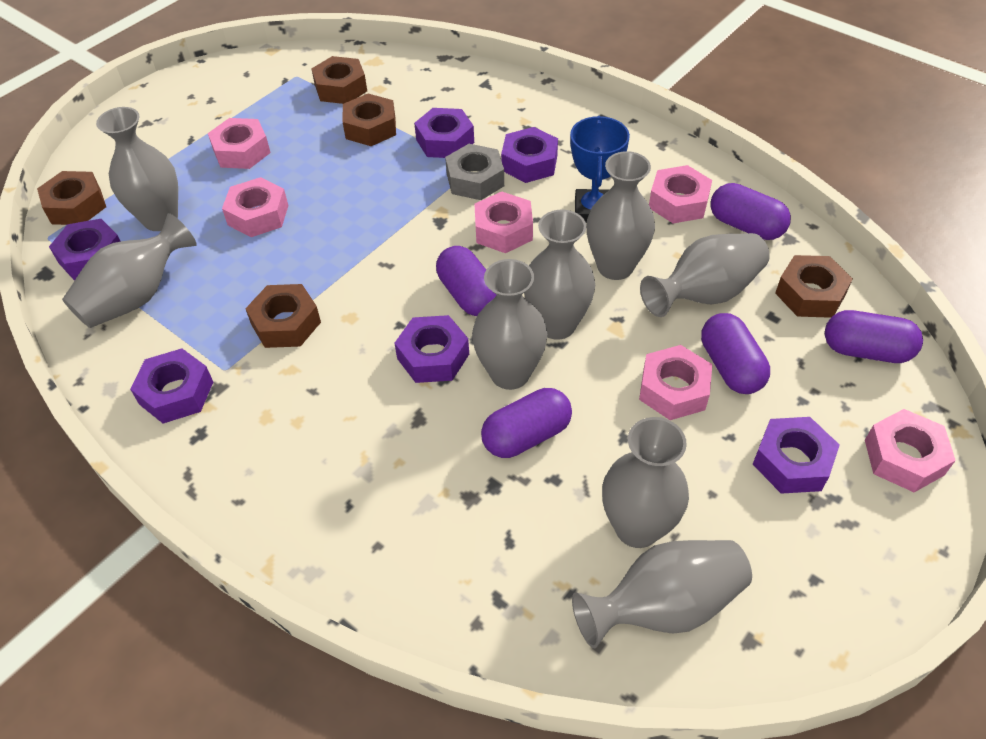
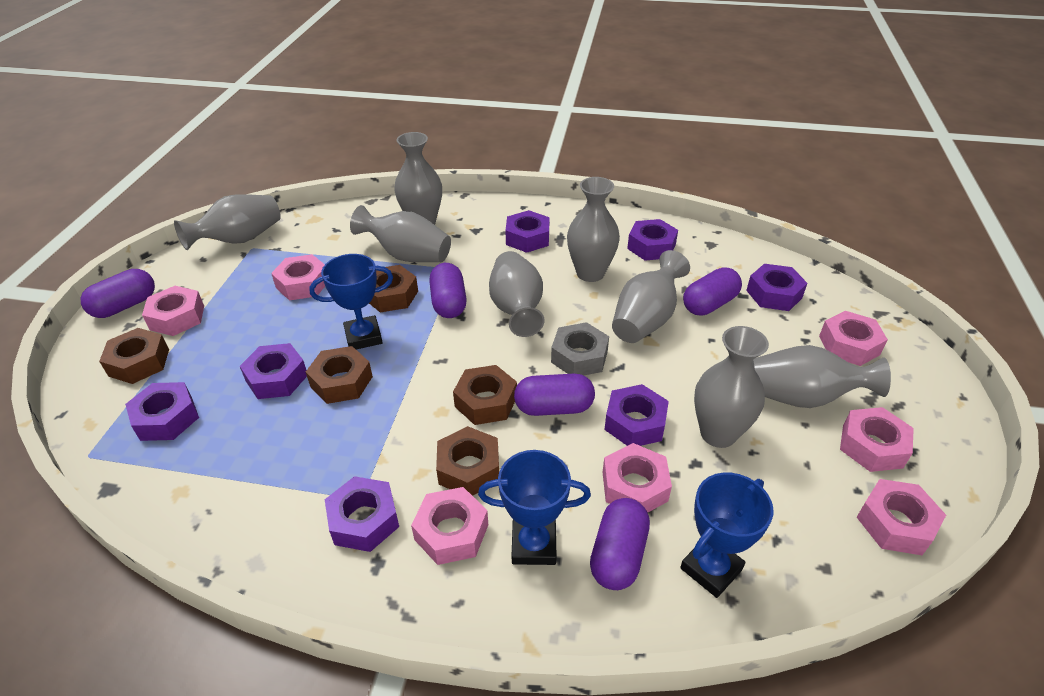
blue trophy: [570,116,630,223] = 1 -> [309,254,393,350] [478,450,591,565] [680,472,773,598] = 3
pink nut: [208,118,271,169] [222,177,289,237] [474,191,533,253] [639,345,712,420] [649,165,712,223] [865,409,956,492] = 6 -> [142,286,204,336] [271,254,325,300] [411,487,488,565] [602,443,672,512] [819,311,888,366] [840,407,914,472] [857,479,946,555] = 7
purple nut: [49,219,121,280] [130,348,213,423] [395,315,469,383] [414,108,474,158] [501,127,558,183] [753,417,840,494] = 6 -> [125,382,199,441] [240,343,307,399] [325,476,399,552] [505,210,550,253] [605,384,669,446] [627,219,678,261] [746,264,808,311] = 7

